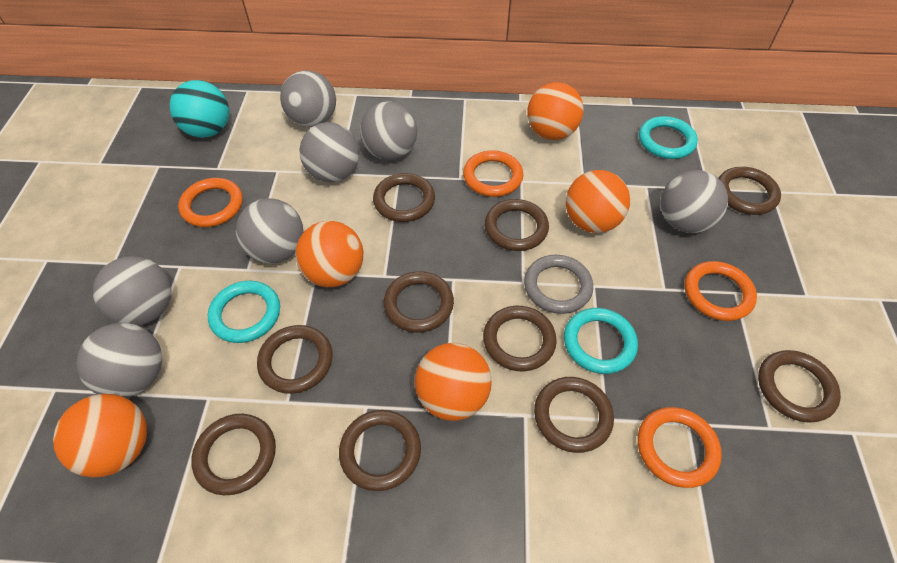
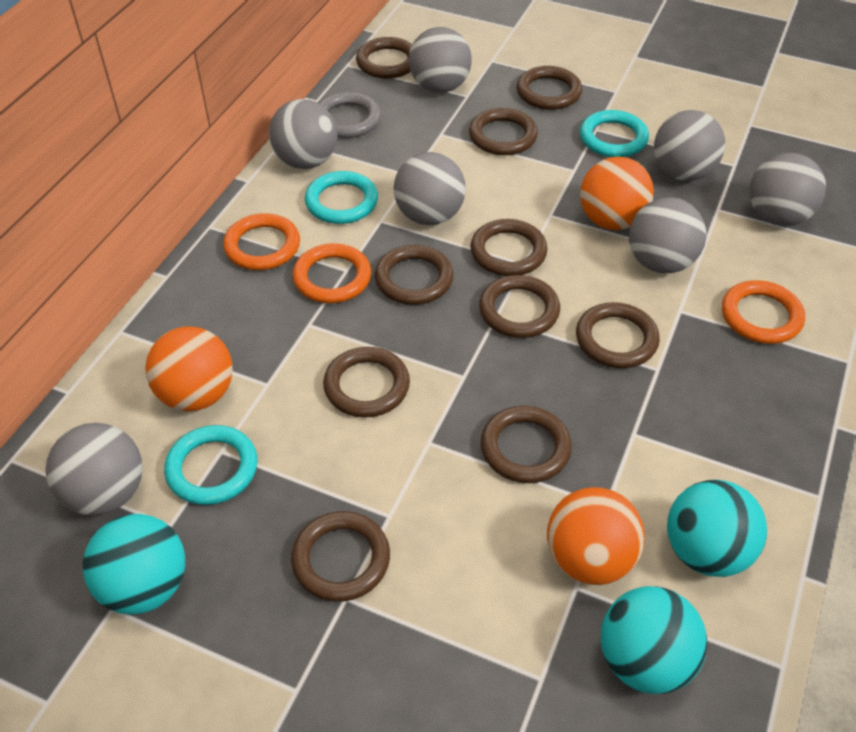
orange ball: [53,394,147,477] [295,221,363,287] [415,343,492,421] [527,82,584,140] [566,170,630,233] = 5 -> [145,326,233,411] [547,487,645,585] [580,157,654,230] = 3
orange ring: [178,178,243,227] [463,150,523,197] [638,407,722,488] [685,261,757,321] = 4 -> [223,213,300,270] [292,243,371,303] [722,280,805,344] = 3
turquoise ball: [170,80,229,138] = 1 -> [83,514,185,615] [601,586,707,694] [667,480,767,577] = 3

